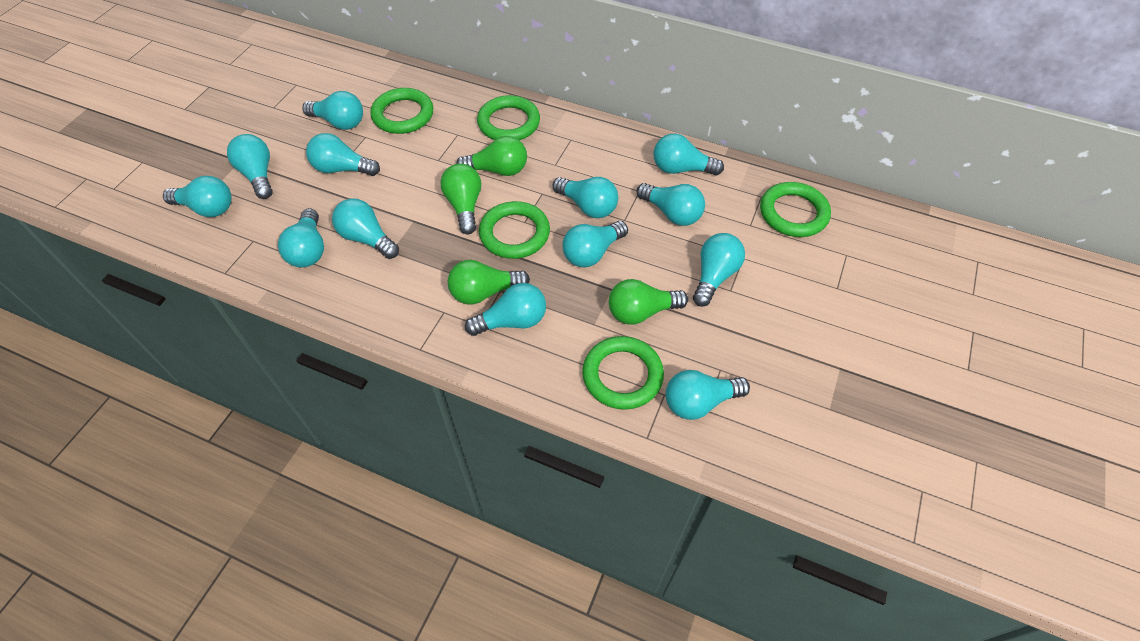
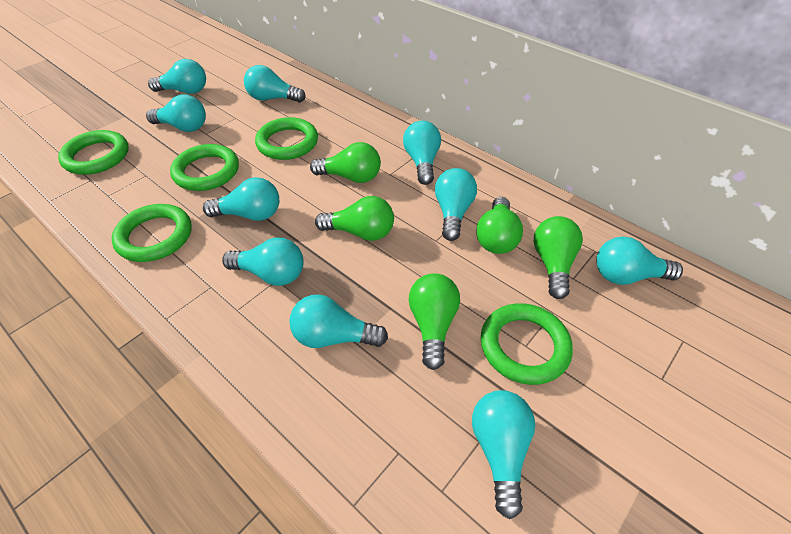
green light bulb: [440,163,481,235] [448,260,530,304] [456,136,527,176] [609,279,688,325] = 4 -> [310,142,381,183] [315,196,394,241] [409,274,460,370] [476,197,523,254] [534,216,583,299] = 5
turquoise light bulb: [163,176,232,217] [227,134,273,199] [278,208,324,267] [302,91,363,130] [306,133,380,176] [332,198,399,259] [465,283,546,336] [553,177,618,218] [562,221,628,267] [637,183,705,226] [653,134,724,175] [666,370,750,420] [693,233,745,307] = 13 -> [146,94,206,132] [148,59,206,94] [203,177,279,221] [222,238,304,286] [244,65,306,103] [289,294,388,348] [403,121,441,185] [435,168,477,241] [472,390,535,519] [596,237,683,285] = 10

